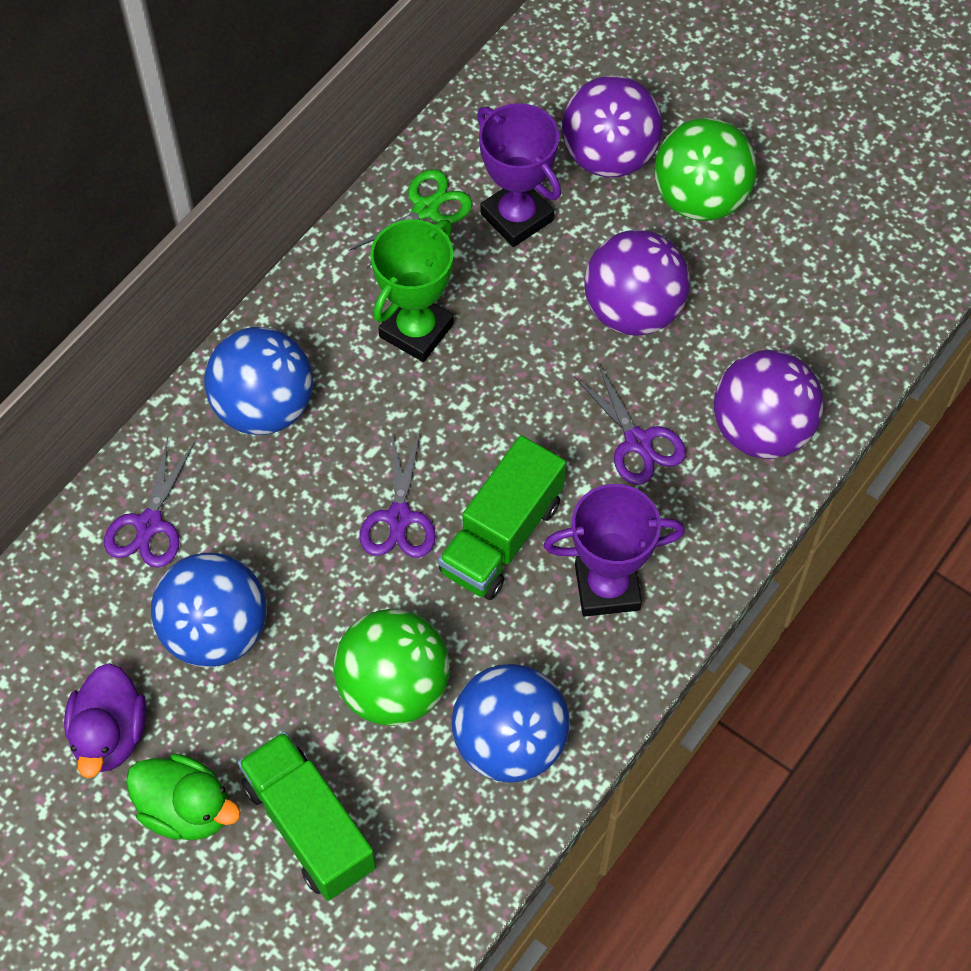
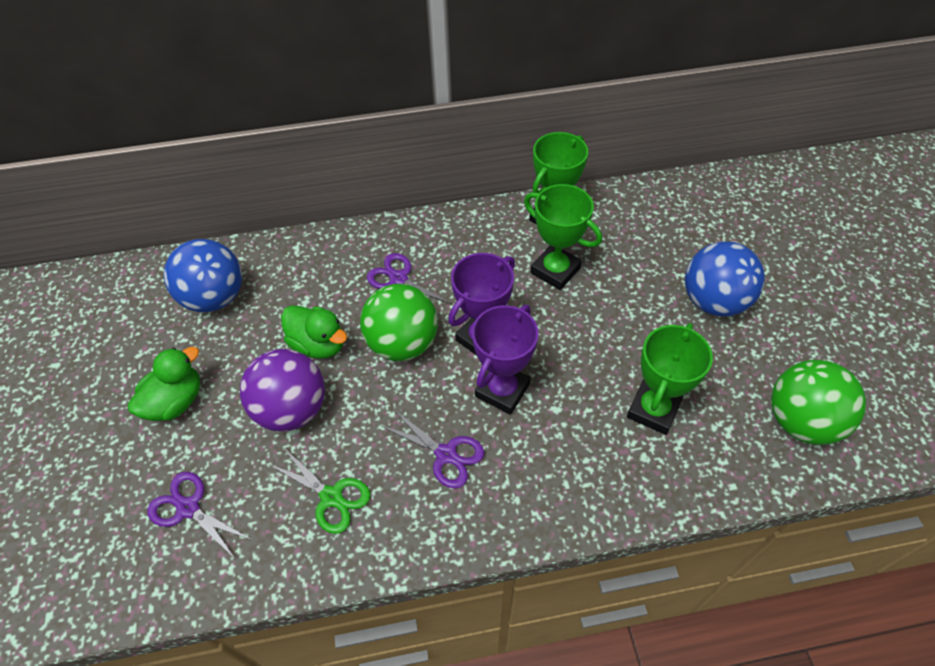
blue ball: [151,553,267,667] [204,327,313,435] [452,664,570,783] = 3 -> [164,239,242,313] [685,241,765,316] = 2
green duck: [126,754,241,840] = 1 -> [128,347,200,421] [281,305,347,359] = 2
green trophy: [370,219,454,362] = 1 -> [524,184,602,290] [529,132,588,224] [627,323,713,435] = 3
green truck: [238,731,376,901] [438,435,566,600] = 2 -> none = 0
purple ball: [562,76,663,177] [584,230,690,336] [713,350,824,459] = 3 -> [240,349,325,432] = 1
purple duck: [64,663,146,778] = 1 -> none = 0

